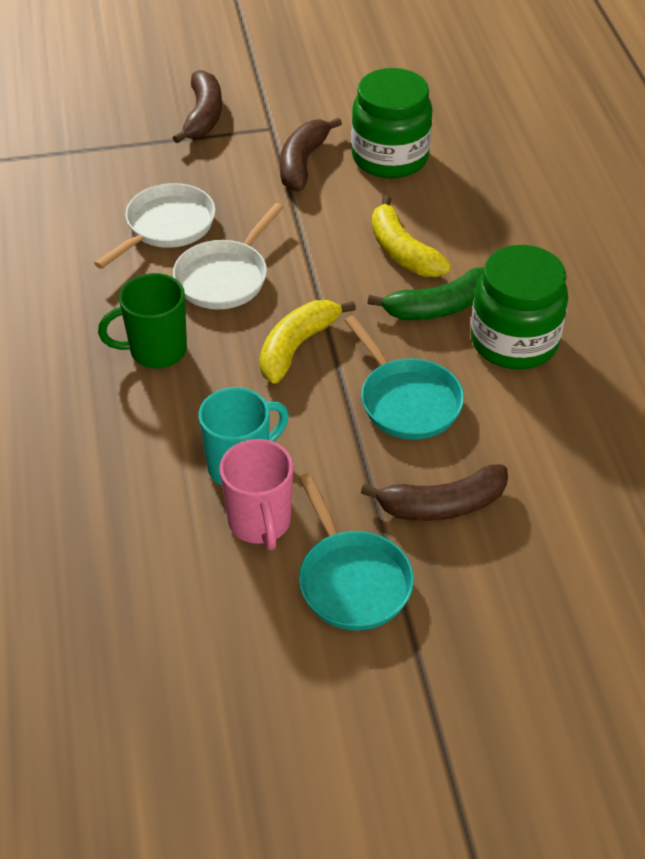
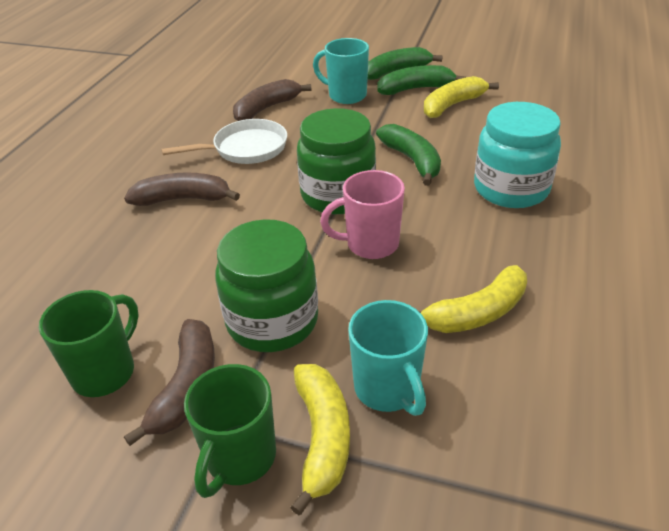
green banana: [367,267,484,320] = 1 -> [368,47,443,80] [376,124,441,186] [377,65,466,95] = 3
green mug: [98,273,187,368] = 1 -> [39,290,139,397] [184,364,276,498] = 2
turquoise jar: none = 0 -> [474,102,561,208] = 1
turquoise mug: [199,387,289,486] = 1 -> [313,38,369,104] [348,300,428,416] = 2
turquoise pan: [299,473,414,630] [344,315,464,440] = 2 -> none = 0
white pan: [94,183,215,269] [173,203,284,309] = 2 -> [162,119,287,164] = 1
yellow banana: [259,300,356,384] [372,195,451,277] = 2 -> [290,364,350,515] [419,265,527,333] [424,76,499,118] = 3

